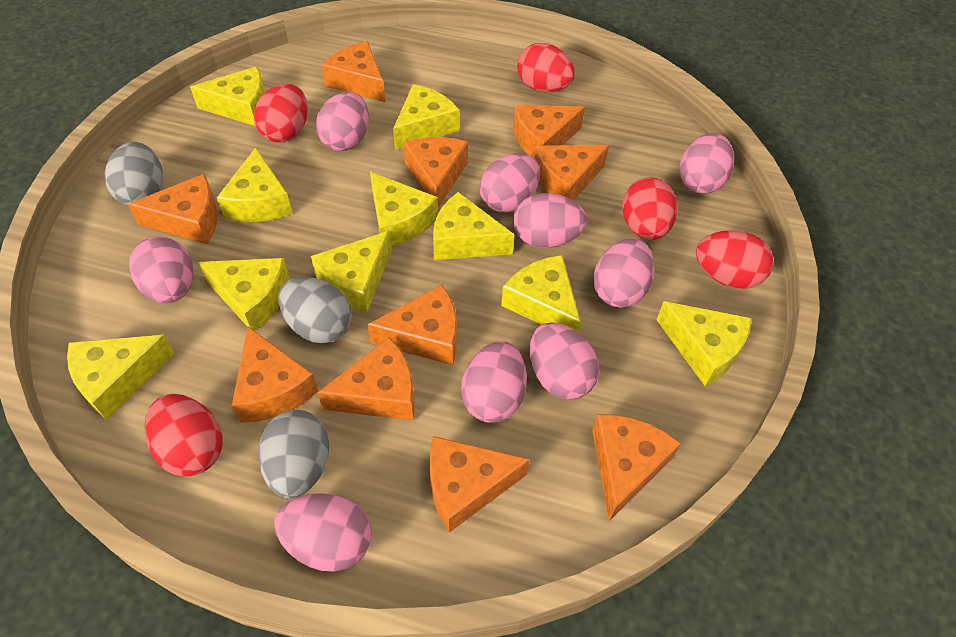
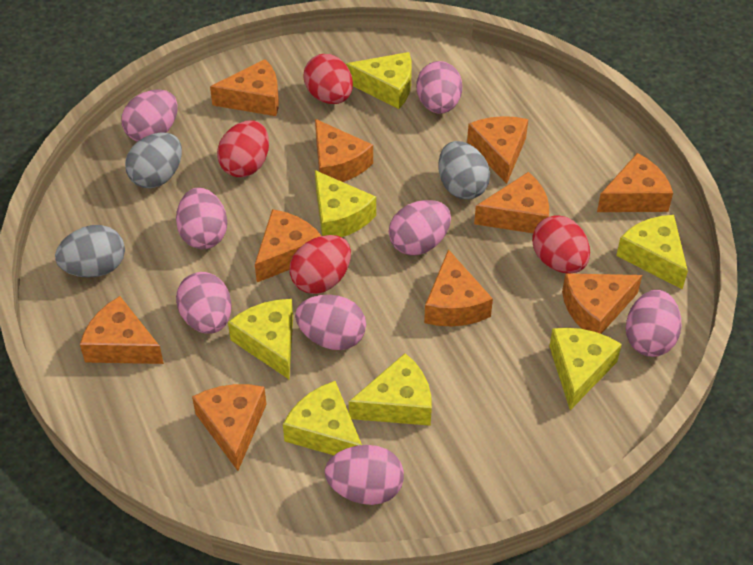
pink egg: [129,236,193,303] [274,493,372,572] [316,92,369,151] [461,341,527,422] [480,153,540,213] [513,193,587,248] [530,323,599,400] [593,238,655,308] [680,133,734,194] = 9 -> [122,89,178,142] [176,187,227,249] [176,272,232,334] [295,295,366,350] [325,445,404,505] [389,200,451,256] [416,61,462,114] [626,290,682,357] = 8
red egg: [145,394,223,477] [254,84,308,143] [517,43,575,92] [622,177,678,240] [696,230,773,289] = 5 -> [217,120,269,177] [290,235,351,294] [304,54,353,104] [532,215,590,273] = 4
yellow cheese: [67,335,174,420] [190,67,265,126] [198,258,290,331] [217,147,293,222] [311,231,392,313] [370,172,438,246] [393,84,459,150] [433,192,514,260] [501,255,581,333] [657,301,752,386] = 10 -> [228,299,293,379] [283,381,362,455] [315,170,376,237] [346,52,412,109] [349,353,432,426] [549,328,622,410] [616,215,688,289] = 7

